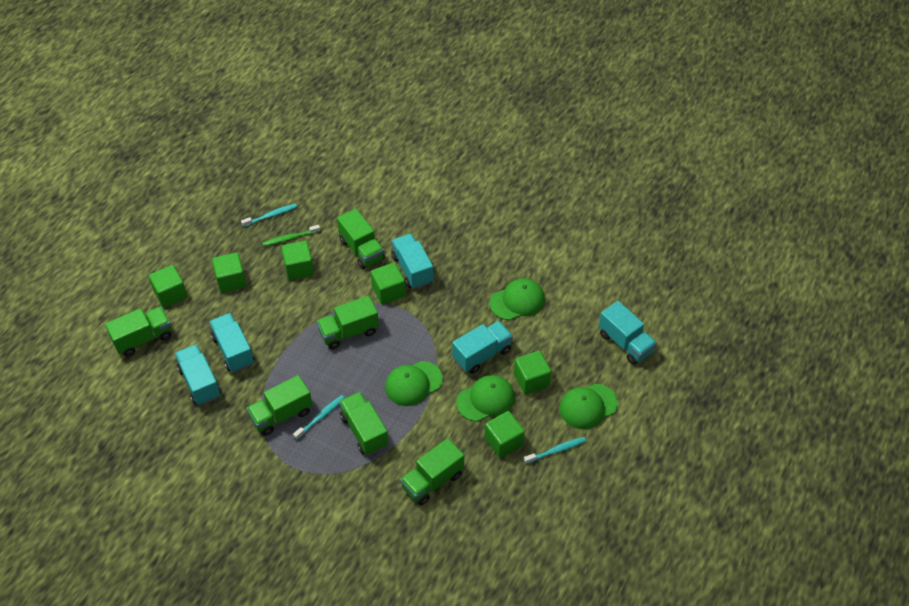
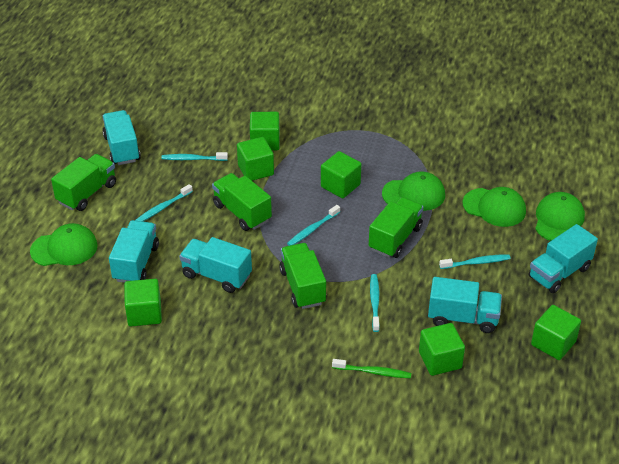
green truck: [105,307,172,357] [246,375,313,436] [317,296,379,349] [337,209,385,269] [339,392,389,455] [400,438,464,505] = 6 -> [51,154,116,211] [212,173,272,231] [279,243,326,309] [369,197,423,258] = 4
turquoise toothbrush: [241,204,297,227] [293,395,344,440] [524,437,586,464] = 3 -> [136,184,193,221] [161,152,228,161] [287,205,340,246] [370,274,380,332] [439,254,511,269] = 5

